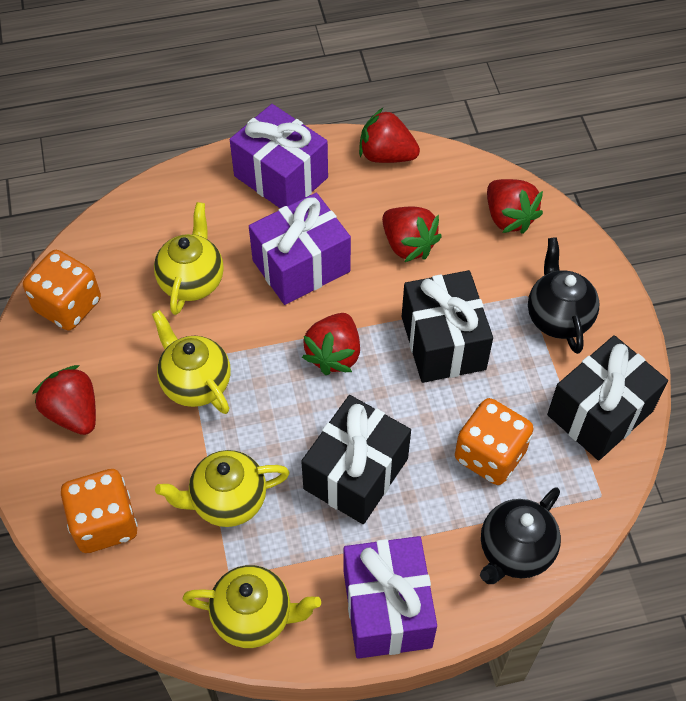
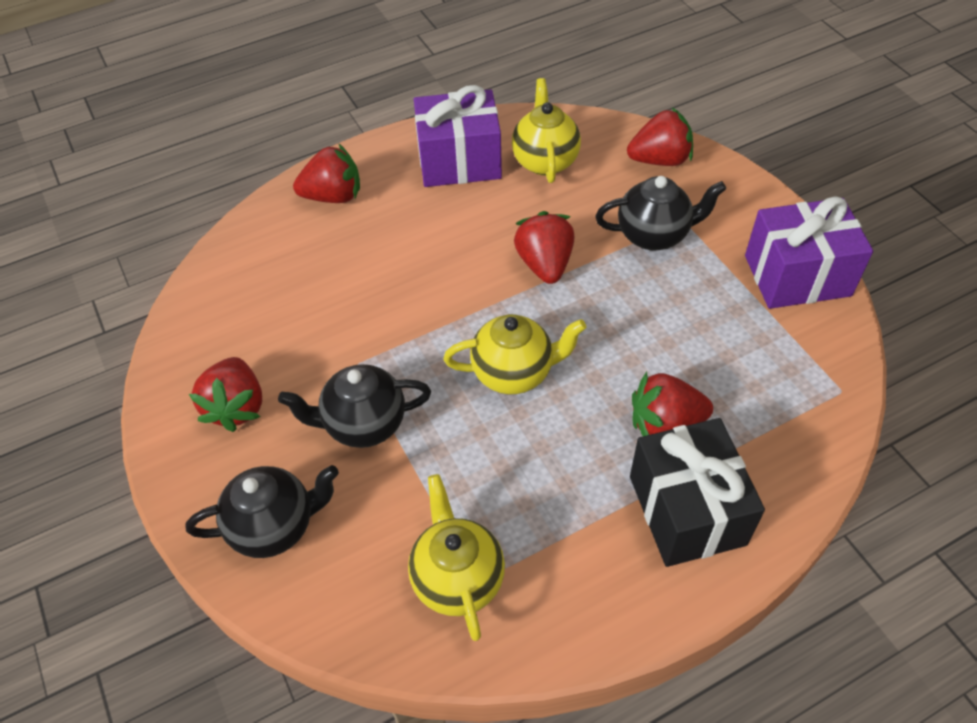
black gift: [301,395,411,524] [402,270,493,383] [547,335,668,461] = 3 -> [630,418,765,567] = 1
black teapot: [480,487,561,584] [528,237,599,354] = 2 -> [185,465,339,558] [278,364,431,448] [595,176,726,250] = 3
orange dice: [23,250,101,330] [61,469,138,553] [455,398,533,485] = 3 -> none = 0
purple gift: [230,104,328,208] [249,193,351,305] [344,536,437,659] = 3 -> [414,85,502,187] [745,196,873,309] = 2
yellow teapot: [152,310,231,414] [154,202,224,315] [155,450,289,527] [183,565,321,648] = 4 -> [408,474,505,641] [443,314,586,394] [512,78,581,183] = 3

